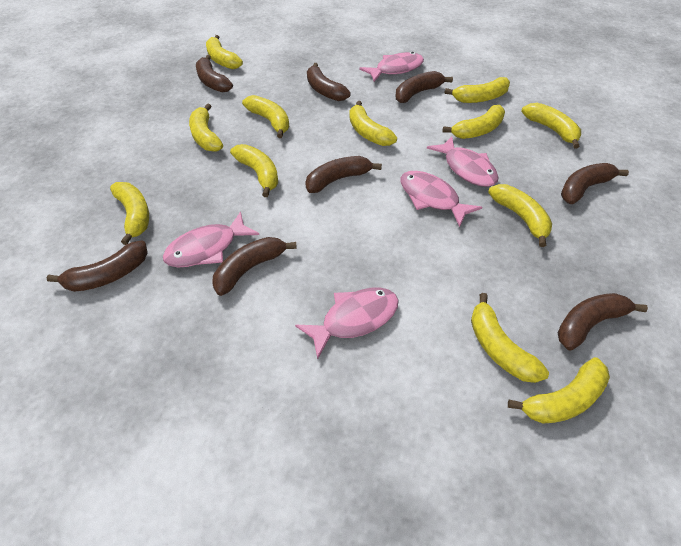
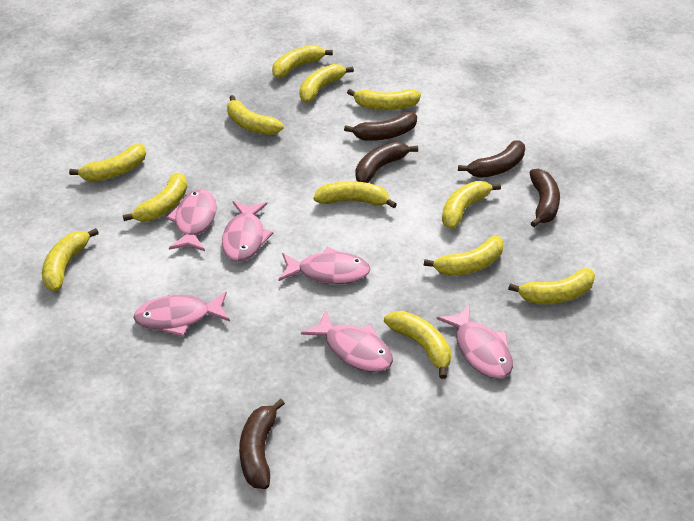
brown banana: [46,241,148,292] [196,55,233,93] [212,237,297,296] [305,156,382,193] [307,63,351,101] [396,71,453,103] [558,293,648,351] [561,163,629,204] = 8 -> [239,399,285,489] [344,112,417,141] [355,142,418,183] [458,140,525,178] [530,169,560,227] = 5
pink fish: [163,212,259,267] [295,288,399,359] [359,52,424,82] [400,171,482,227] [427,137,499,187] = 5 -> [133,291,230,337] [166,189,217,251] [222,201,273,262] [279,246,370,284] [301,310,393,372] [437,304,513,379] = 6

